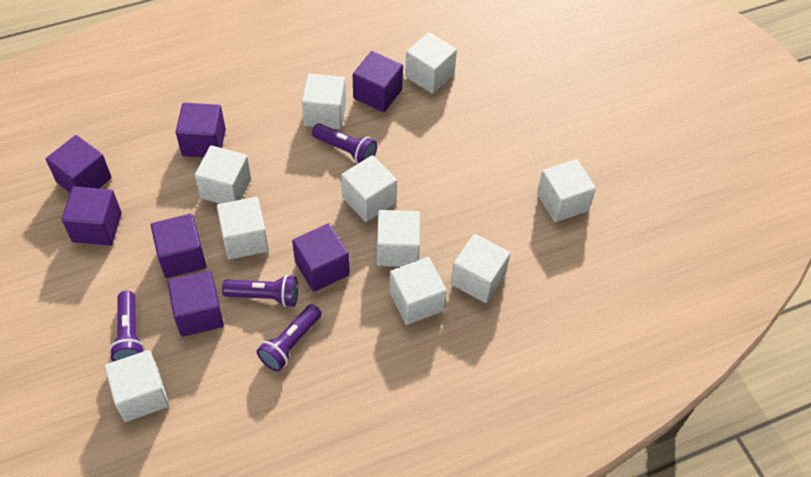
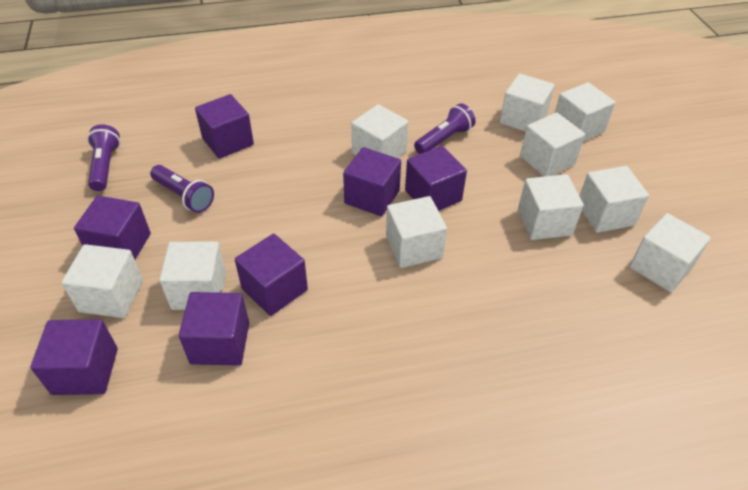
purple flashlight: [109,291,145,362] [222,275,298,307] [257,304,322,371] [312,123,377,164] = 4 -> [87,125,120,191] [150,165,214,213] [414,103,476,154] = 3

